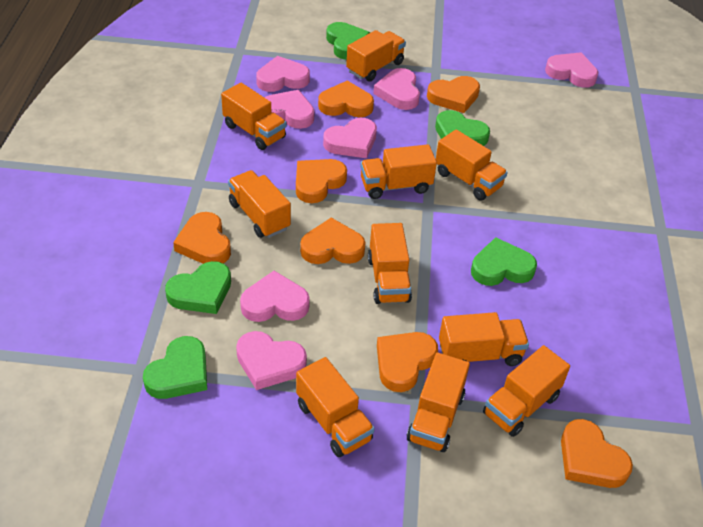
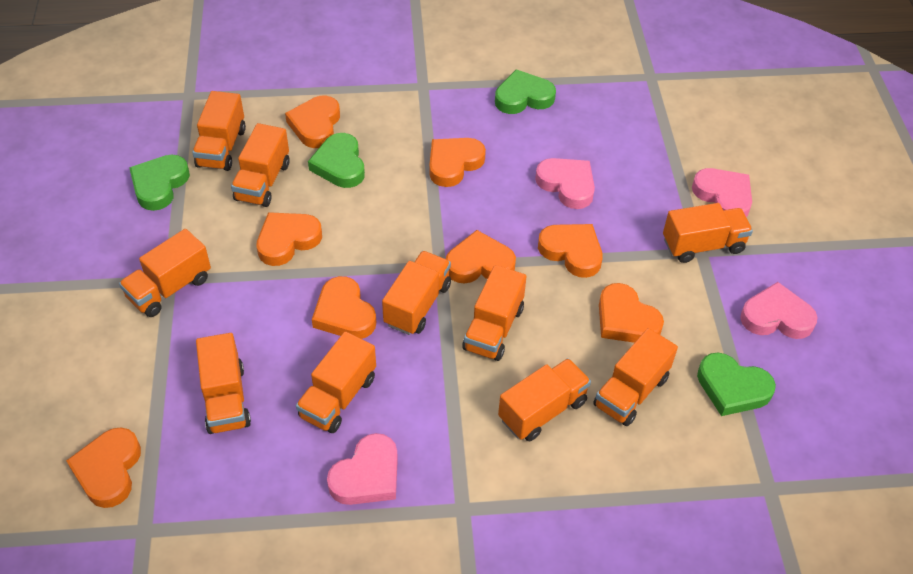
green heart: [143,336,207,399] [165,261,231,314] [326,22,371,60] [435,110,490,146] [471,237,537,286] = 5 -> [129,155,190,211] [308,133,365,188] [495,69,556,114] [697,353,776,416] = 4
orange heart: [173,212,231,264] [296,159,347,203] [300,218,366,264] [318,80,374,117] [377,332,438,392] [427,76,480,113] [561,419,633,488] = 7 -> [66,427,141,508] [256,212,322,266] [285,96,340,148] [312,276,376,339] [429,138,486,187] [446,230,516,284] [538,224,603,278] [599,283,664,343] = 8
pink heart: [236,331,307,390] [240,271,310,322] [256,56,310,92] [264,90,314,129] [323,118,377,158] [373,68,420,110] [545,52,598,88] = 7 -> [327,433,398,505] [535,158,595,209] [692,168,752,217] [740,282,817,339] = 4

